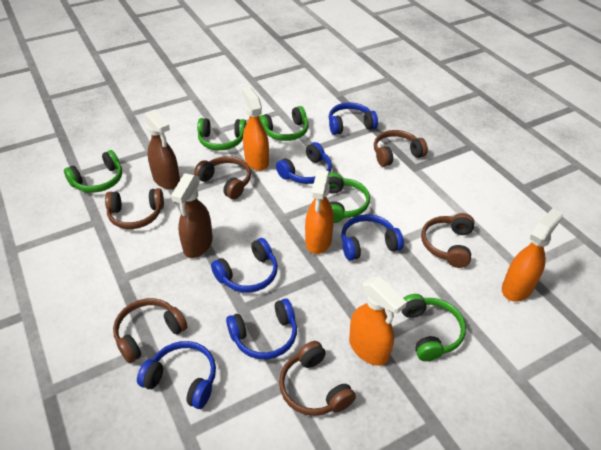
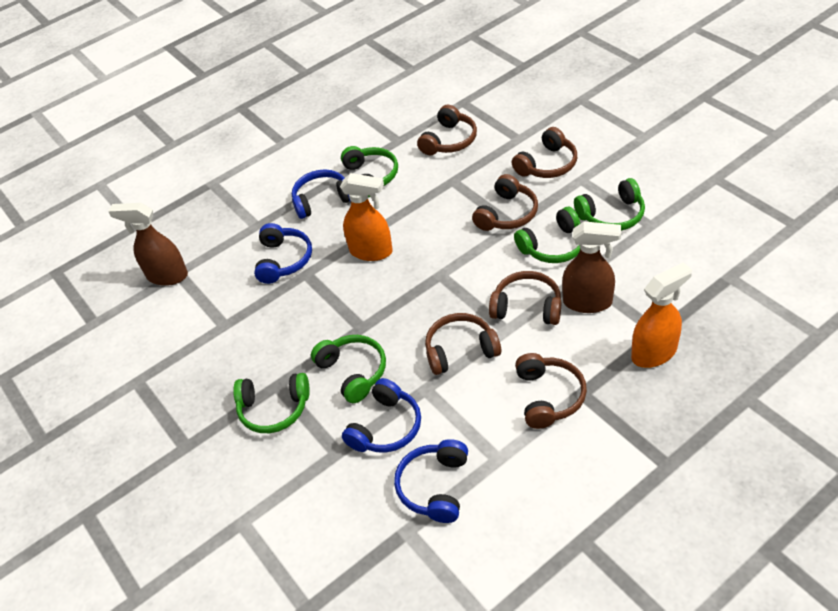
blue headphones: [137,341,216,409] [211,238,278,293] [226,298,297,359] [276,142,332,184] [329,102,378,135] [341,214,404,261] = 6 -> [254,223,312,284] [292,170,351,219] [342,378,421,453] [394,439,468,523] = 4
orange spray bottle: [242,87,269,171] [305,170,334,254] [349,277,407,366] [502,208,563,302] = 4 -> [340,173,393,261] [631,262,692,368] = 2

